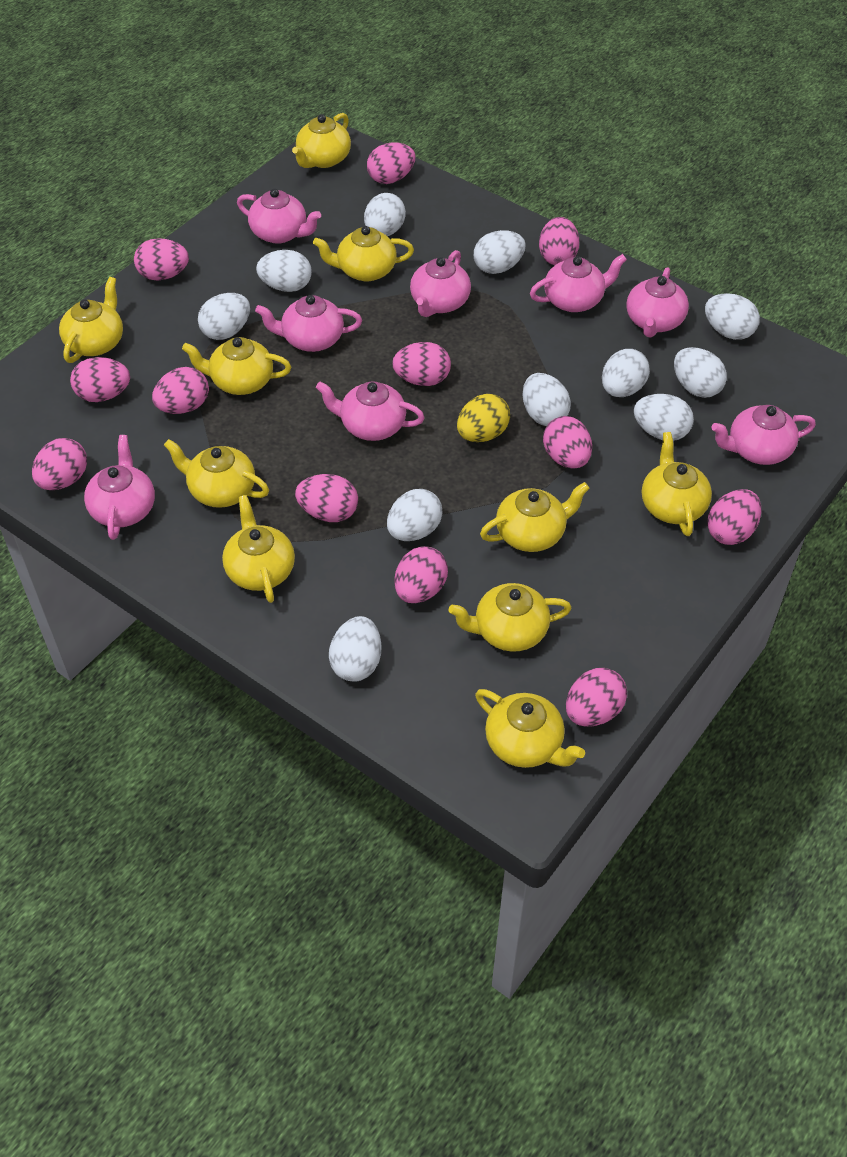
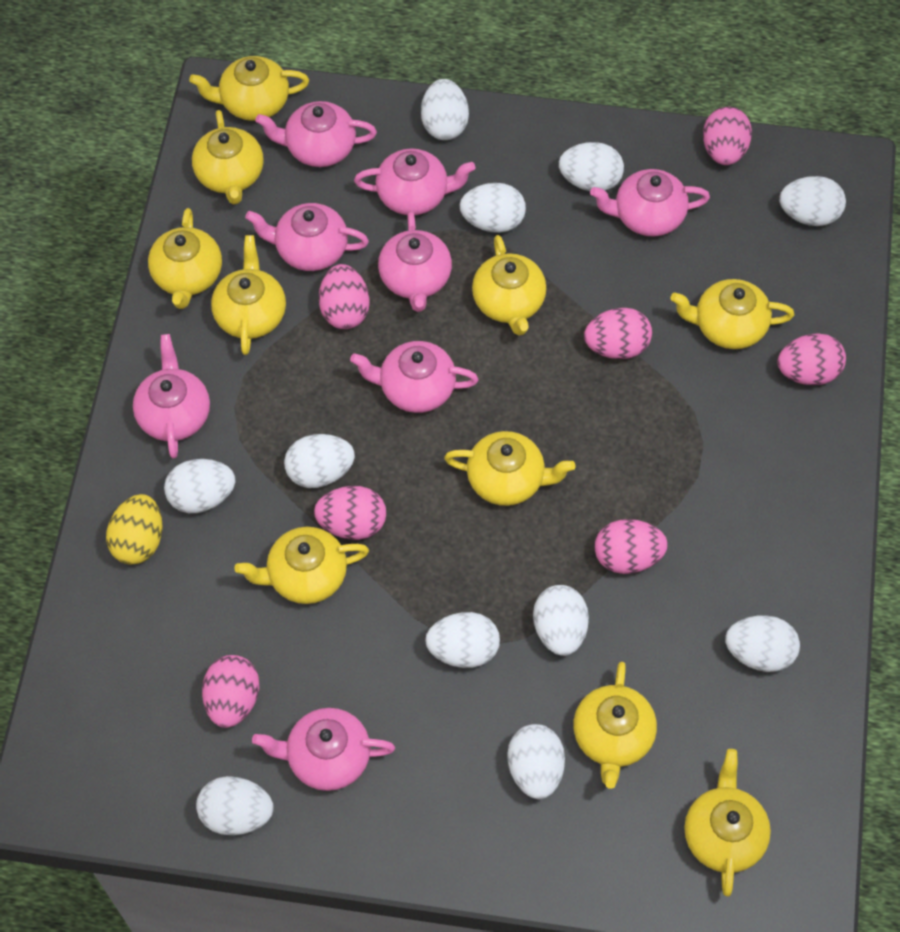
pink egg: [32,438,87,490] [70,357,130,402] [134,238,189,280] [152,367,209,414] [295,474,358,522] [367,142,415,184] [392,342,451,386] [394,546,448,603] [539,217,580,265] [543,416,592,469] [566,668,627,727] [707,489,761,545] = 12 -> [202,655,260,728] [314,486,386,540] [319,264,370,329] [584,308,652,359] [594,519,668,574] [703,107,752,165] [777,333,846,385] = 7

